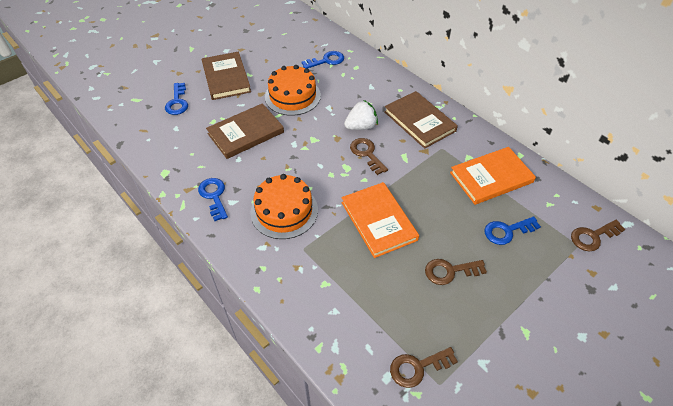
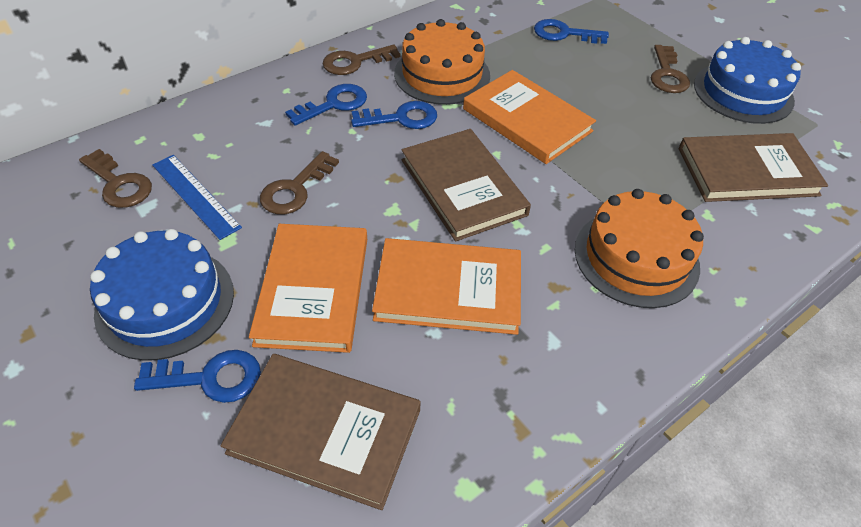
blue cake: none = 0 -> [90,229,234,361] [694,37,801,124] = 2
blue ruler: none = 0 -> [152,155,242,240] = 1
orange book: [341,182,419,258] [450,147,536,205] = 2 -> [249,224,367,353] [372,238,521,335] [463,70,596,164] = 3
white strawberry: [344,100,378,130] = 1 -> none = 0

